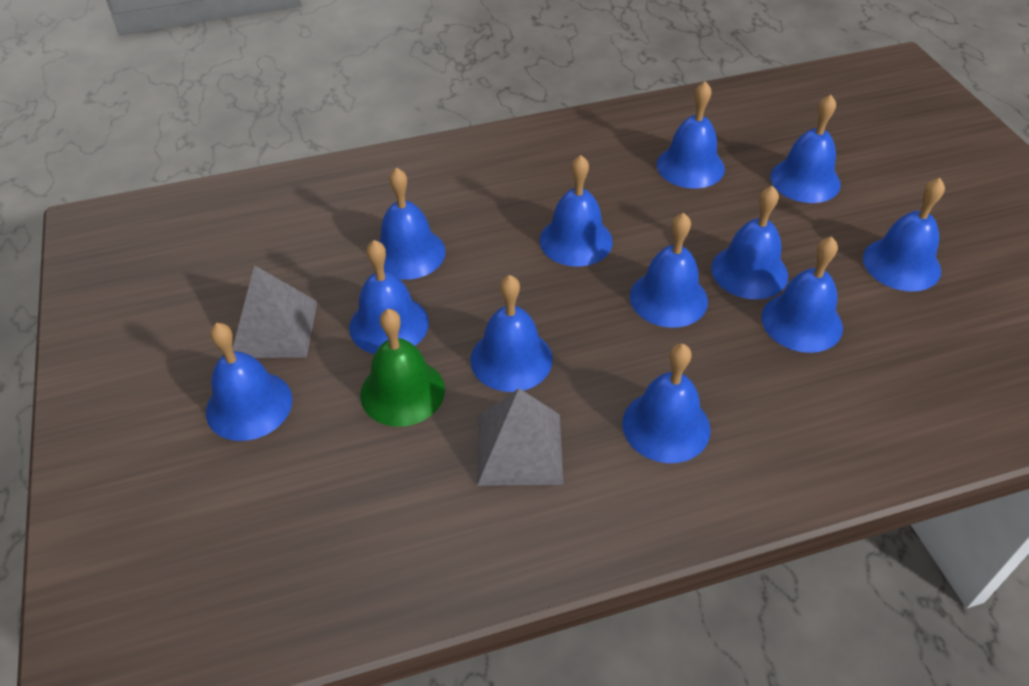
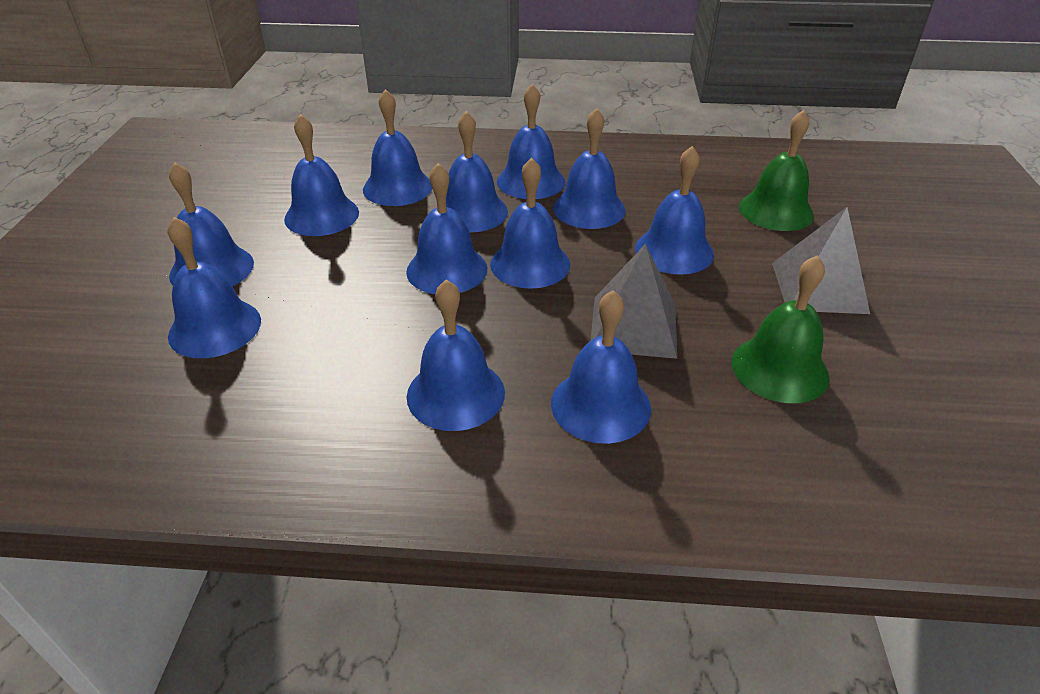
green bell: [360,309,445,427] = 1 -> [732,255,830,403] [739,110,814,231] = 2

